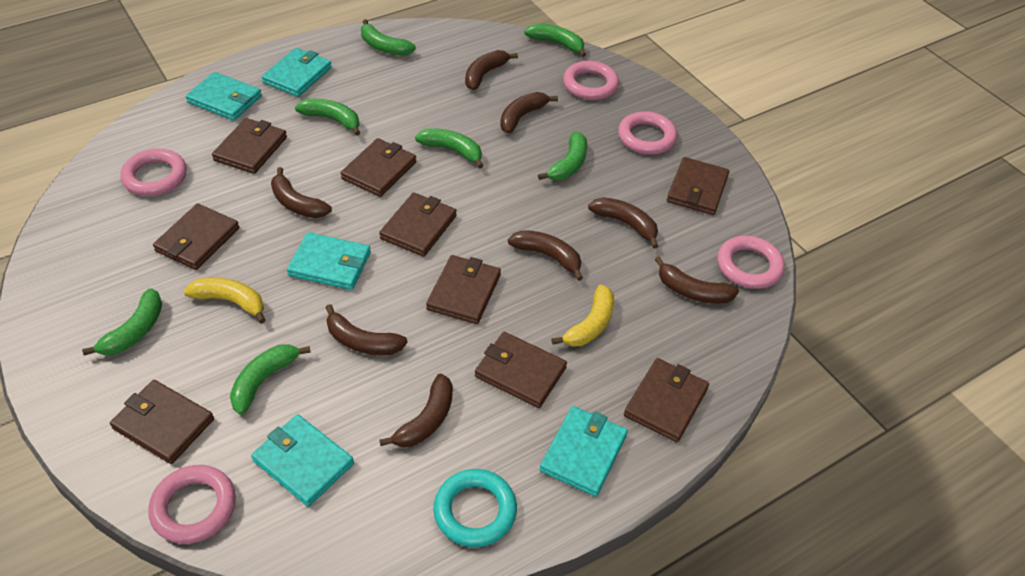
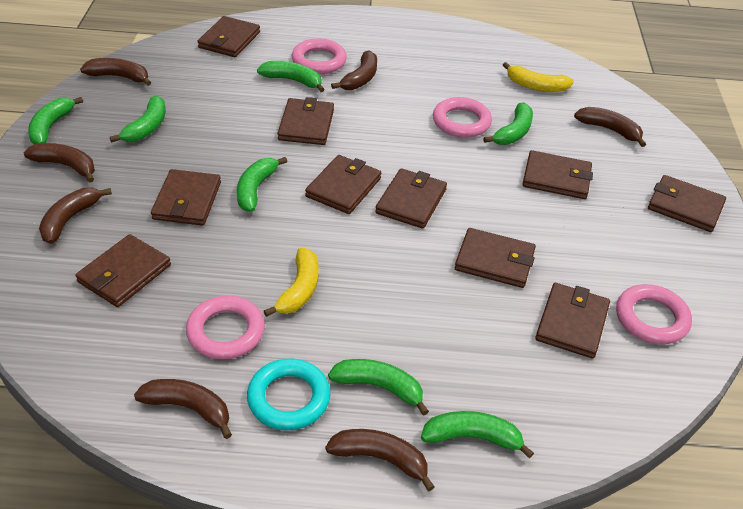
brown banana: [271,167,332,218] [325,304,408,355] [379,374,453,447] [465,50,518,90] [500,92,558,134] [508,230,583,281] [588,197,658,248] [655,256,739,304] = 8 -> [24,143,95,183] [39,188,112,244] [80,58,151,86] [134,379,232,439] [325,429,435,491] [331,50,377,90] [574,107,646,147] = 7
brown wallet: [110,380,214,464] [153,203,239,270] [212,118,287,174] [341,138,416,197] [379,192,457,257] [426,255,501,324] [475,332,567,408] [624,358,709,442] [667,157,729,215] = 9 -> [75,234,171,307] [151,169,221,226] [198,16,260,57] [277,97,334,145] [305,155,381,214] [375,168,447,229] [455,228,536,288] [522,150,593,199] [535,283,610,359] [648,175,726,232] = 10
pink ring: [120,149,187,196] [148,465,236,544] [563,61,619,100] [618,111,677,155] [717,236,785,289] = 5 -> [186,296,265,359] [292,38,347,74] [433,97,492,138] [616,284,692,344] = 4
turquoise wallet: [186,72,262,121] [251,414,354,507] [262,48,332,97] [287,232,371,290] [540,406,628,497] = 5 -> none = 0

